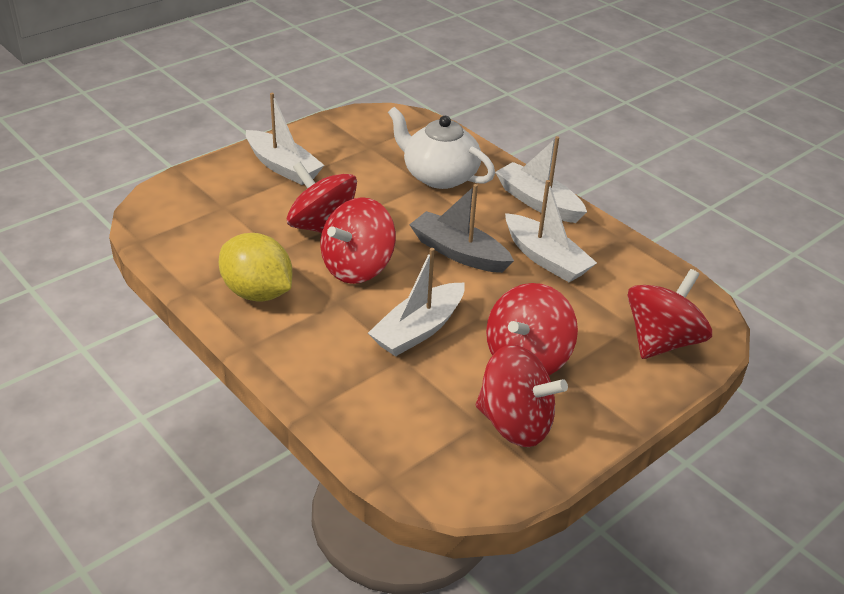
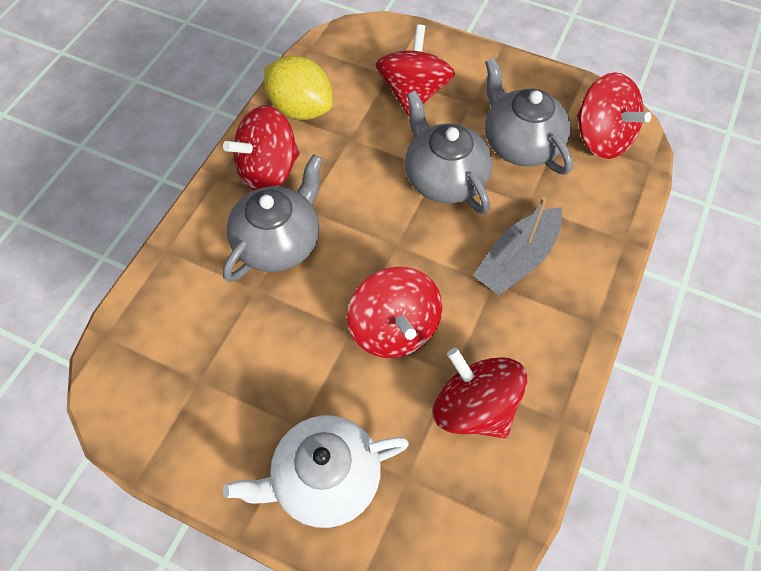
grey teapot: none = 0 -> [223,154,323,282] [405,91,492,214] [485,58,573,175] = 3
white boat: [246,93,324,185] [368,248,465,357] [495,136,587,223] [505,180,597,282] = 4 -> none = 0

